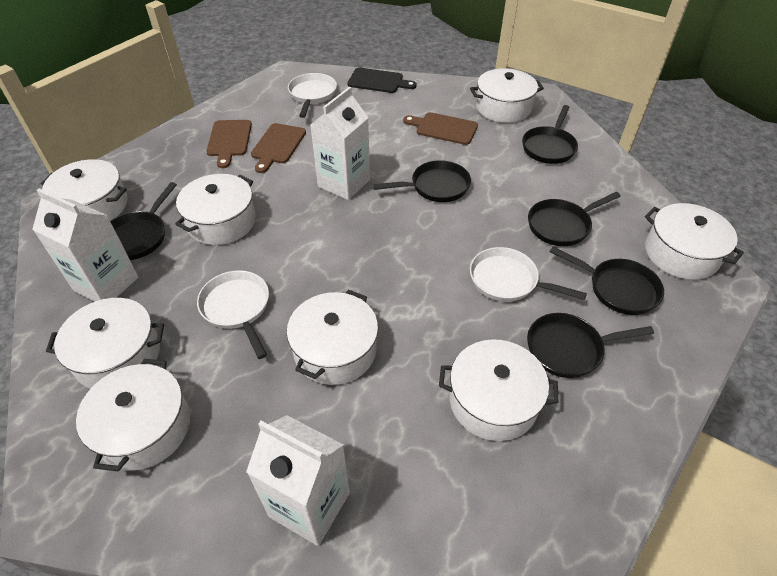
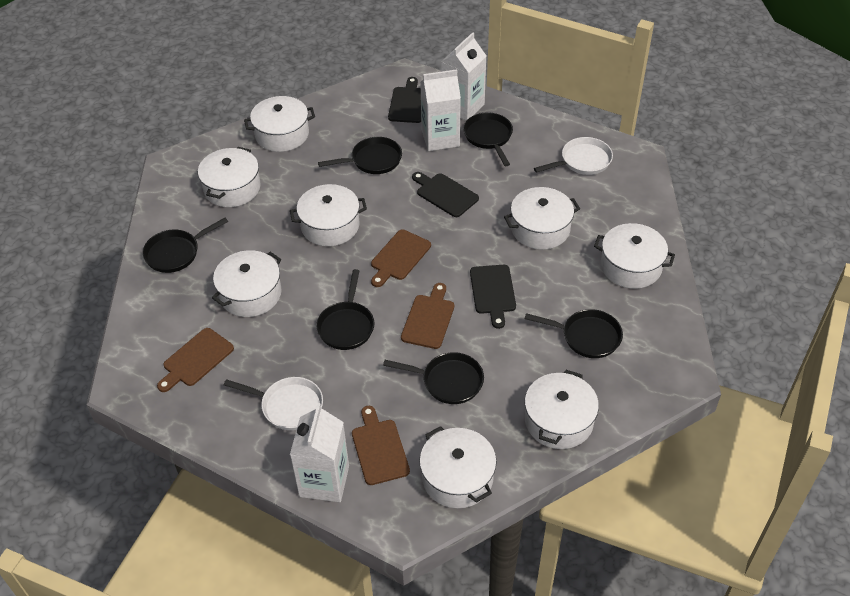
black cutting board: [348,68,417,93] = 1 -> [388,77,421,123] [412,172,479,217] [470,265,516,329] = 3
brown cutting board: [206,120,252,168] [251,123,306,173] [403,112,478,145] = 3 -> [157,328,234,392] [352,406,410,485] [371,230,431,287] [401,283,454,349] = 4
white pan: [197,270,269,359] [288,73,337,118] [470,247,587,302] = 3 -> [224,377,323,430] [534,137,613,175] = 2

